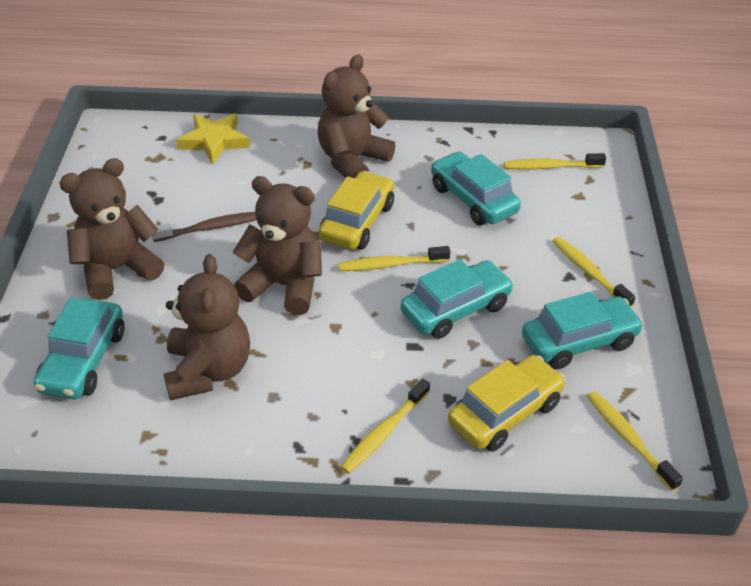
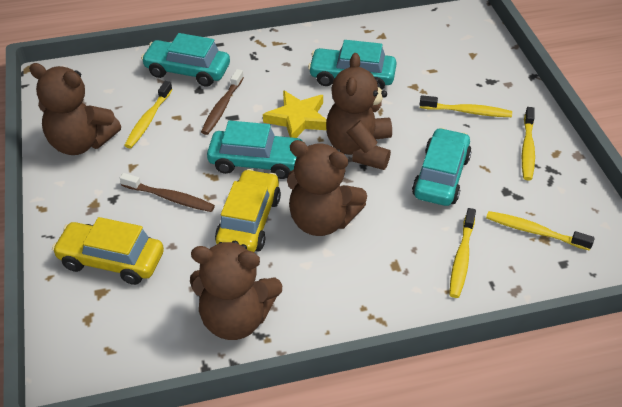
brown toothbrush: [152,212,256,242] = 1 -> [120,173,215,212] [201,69,244,135] = 2

